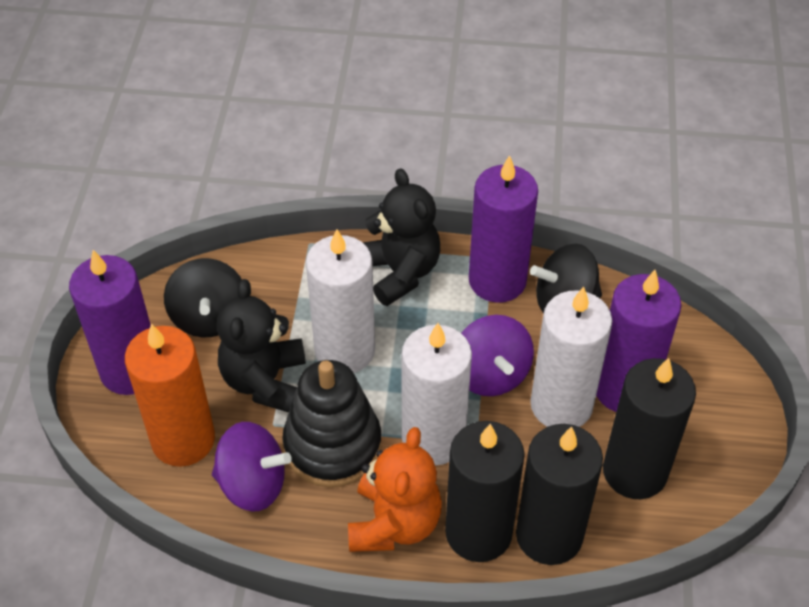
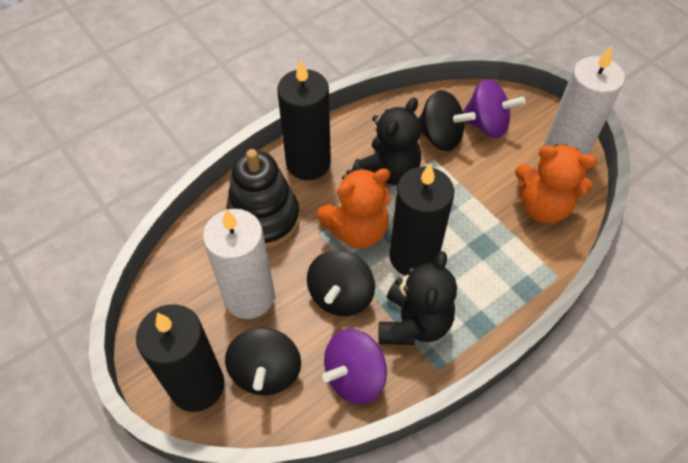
black spinning top: [164,258,242,337] [530,243,602,313] = 2 -> [225,327,301,395] [307,250,375,316] [419,90,476,151] = 3
orange candle: [125,324,215,467] = 1 -> none = 0
orange teddy bear: [348,427,442,552] = 1 -> [317,168,391,248] [515,144,597,223] = 2
purple candle: [69,250,151,395] [469,155,538,303] [596,270,682,412] = 3 -> none = 0
white candle: [306,229,375,373] [401,323,472,466] [530,287,612,427] = 3 -> [203,209,275,319] [544,46,625,155] = 2

